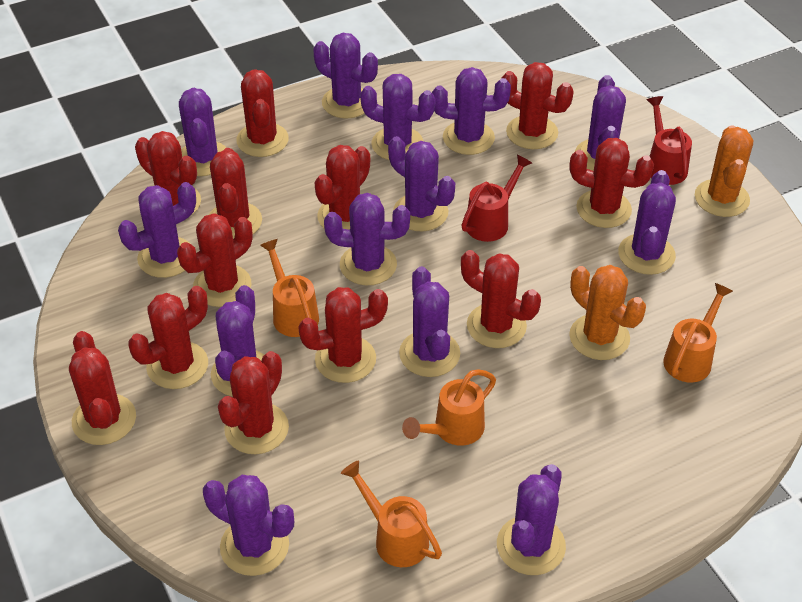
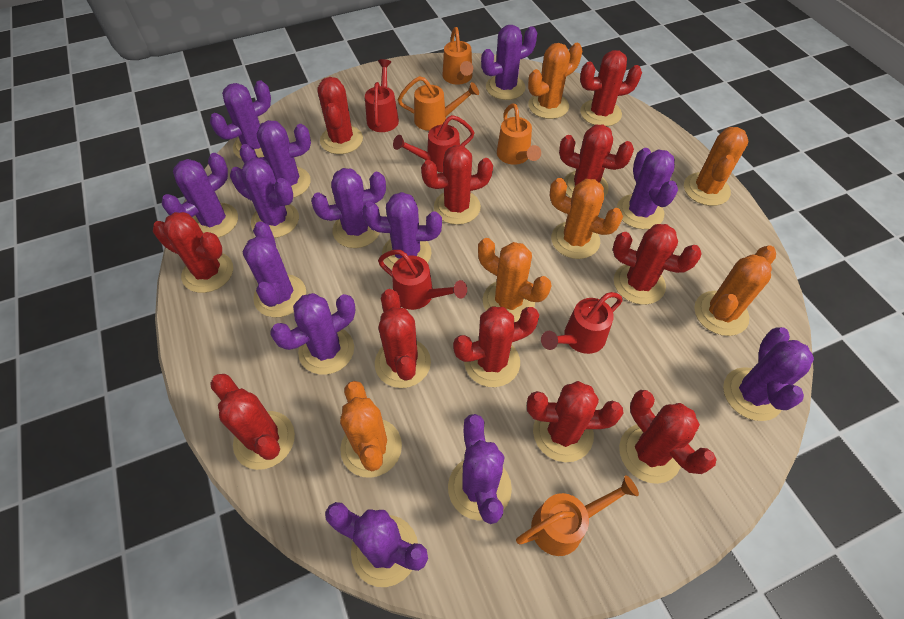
orange cactus: [569,265,646,360] [695,125,753,217] = 2 -> [340,381,402,478] [478,238,551,322] [528,43,582,119] [550,178,623,259] [684,127,748,206] [694,245,776,336] = 6
red cactus: [69,331,136,445] [129,286,208,389] [135,131,201,216] [177,213,253,307] [209,148,262,239] [218,351,289,454] [236,69,289,157] [298,287,388,383] [315,145,370,229] [461,250,541,348] [502,62,574,149] [570,138,654,228] = 12 -> [153,212,233,293] [210,374,295,470] [317,77,363,154] [375,289,431,388] [421,145,493,225] [453,307,539,387] [527,381,623,462] [559,125,634,198] [580,50,642,127] [613,224,702,305] [619,390,716,484] = 11
red watering can: [461,154,532,242] [647,96,692,185] = 2 -> [365,59,399,132] [378,250,467,310] [393,115,475,173] [541,292,623,354] = 4

